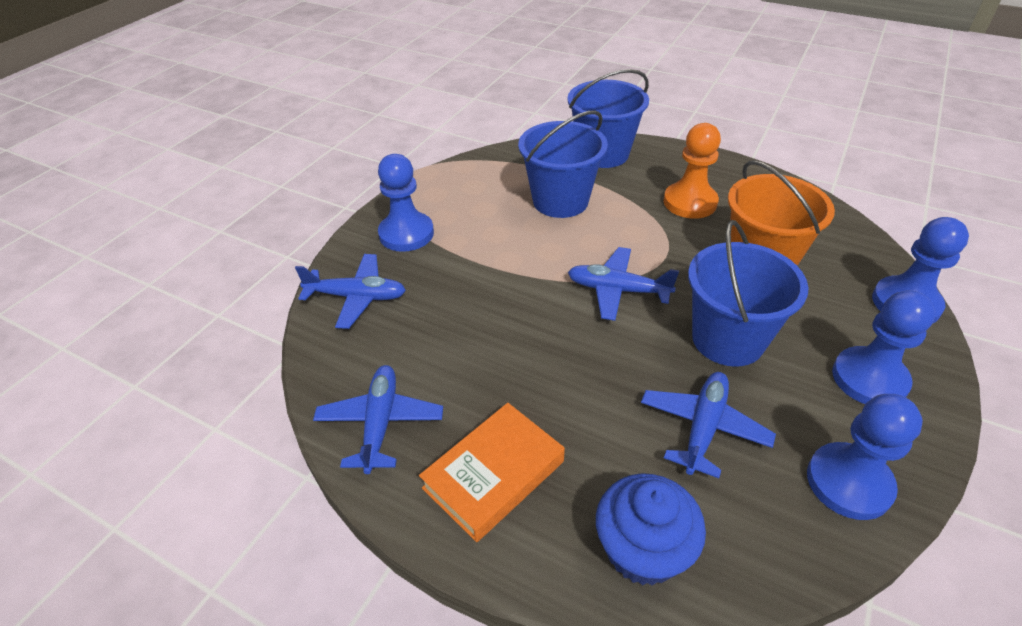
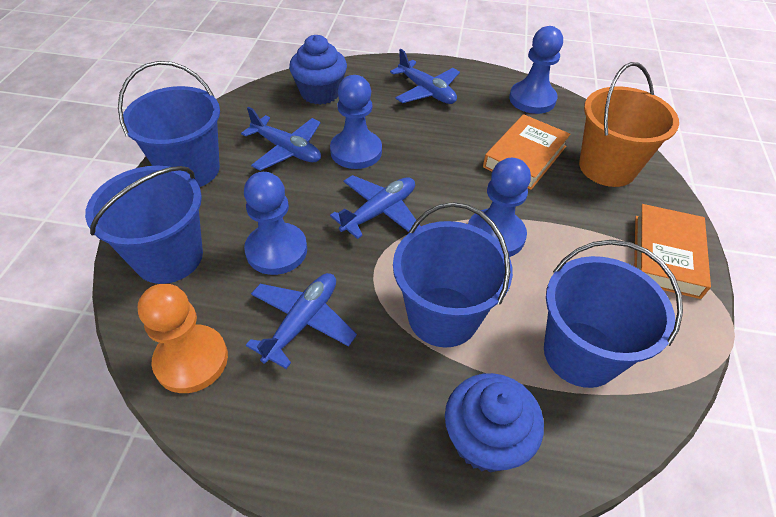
blue bucket: [518,110,608,218] [567,69,649,168] [688,220,809,367] = 3 -> [85,166,203,284] [118,61,220,187] [393,202,513,347] [544,240,683,388] = 4
blue cupcake: [596,473,706,586] = 1 -> [289,35,347,105] [445,373,544,472] = 2
orange book: [419,403,565,542] = 1 -> [483,114,571,190] [634,204,711,299] = 2

